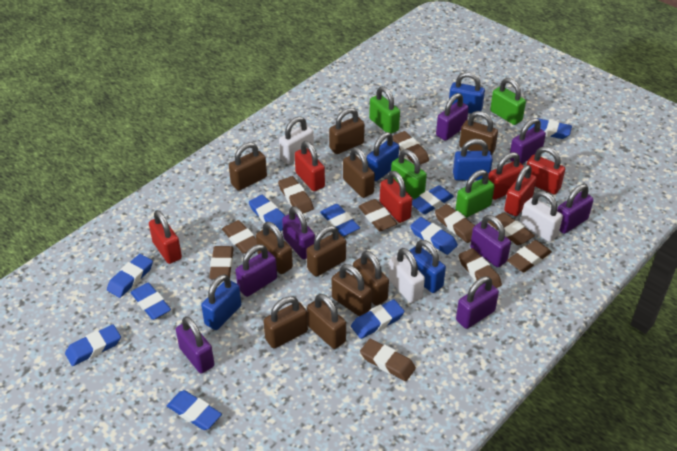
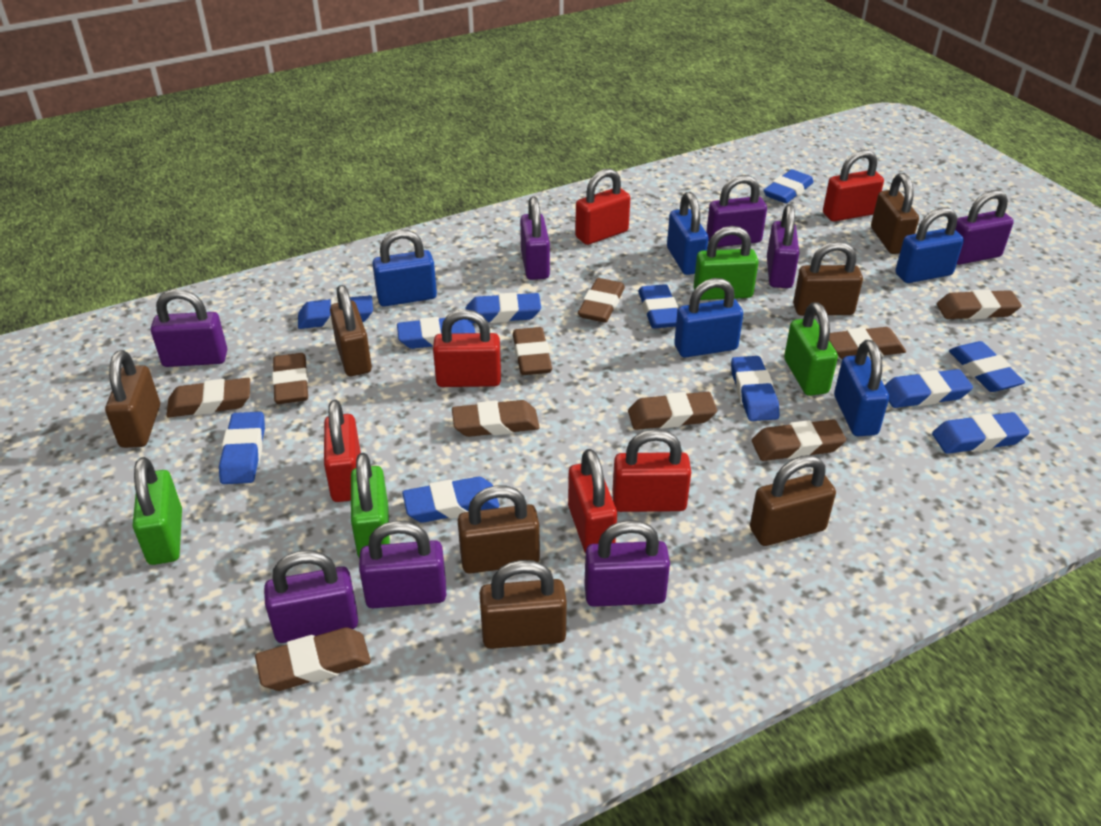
blue eraser: [65,325,121,366] [107,254,153,298] [131,283,171,320] [167,390,222,430] [249,195,285,231] [320,204,360,236] [351,299,404,339] [410,217,458,255] [412,185,454,214] [527,118,572,139] = 10 -> [219,412,265,484] [298,295,373,329] [397,317,475,349] [402,477,500,523] [465,293,541,323] [638,284,678,329] [731,356,779,421] [763,169,814,203] [884,369,973,408] [932,412,1029,454] [949,341,1025,392] = 11
brown padlock: [229,142,267,191] [256,222,293,274] [263,296,308,348] [306,226,346,277] [307,294,346,349] [329,108,365,154] [332,264,372,316] [343,147,375,198] [353,251,389,306] [459,111,498,154] = 10 -> [105,350,160,448] [330,285,372,376] [458,485,540,574] [480,560,567,649] [750,455,836,546] [793,241,863,316] [871,173,919,254] = 7
white padlock: [279,117,314,164] [388,248,425,303] [520,191,563,242] = 3 -> none = 0

